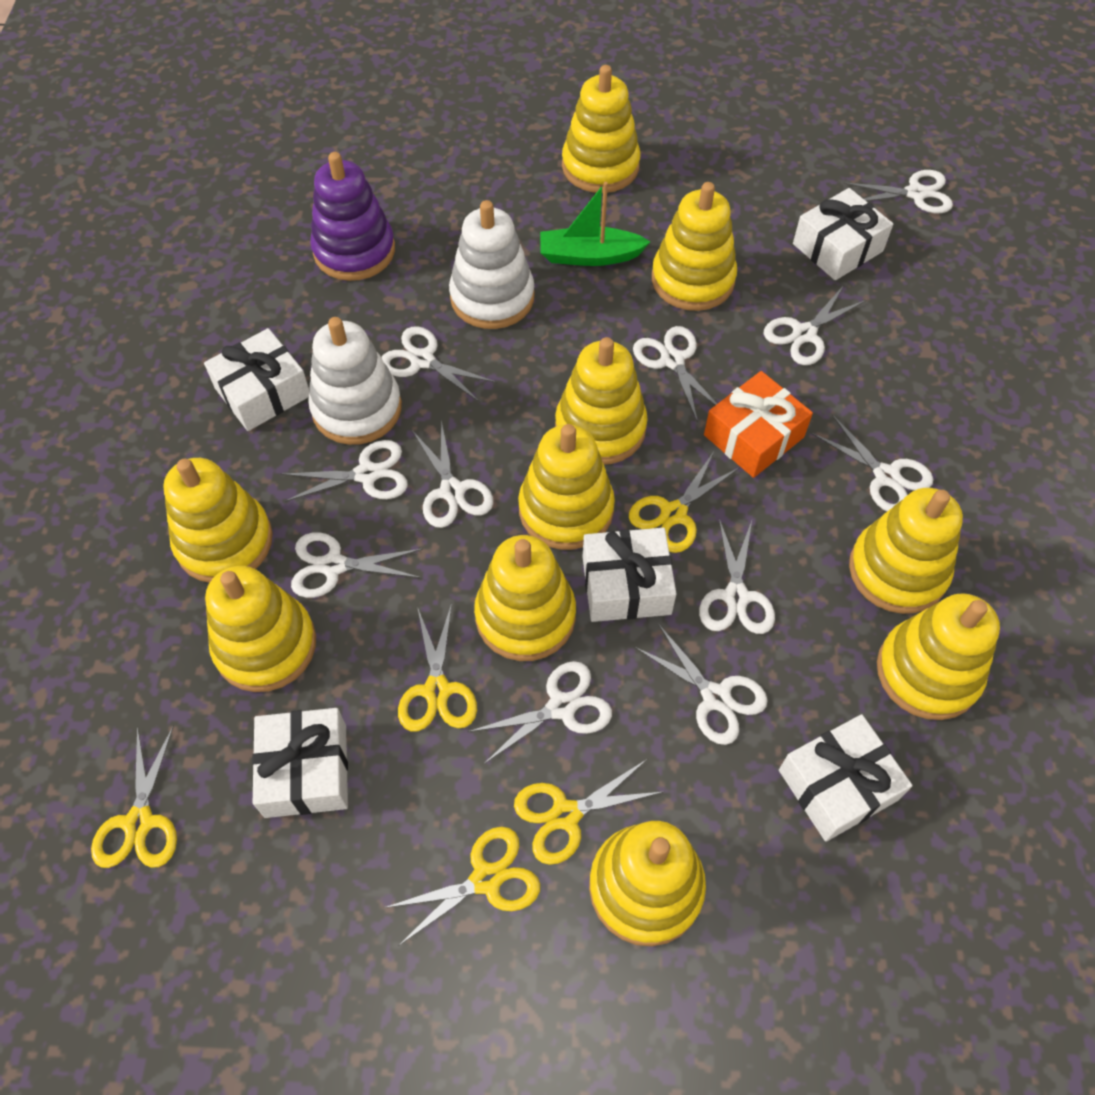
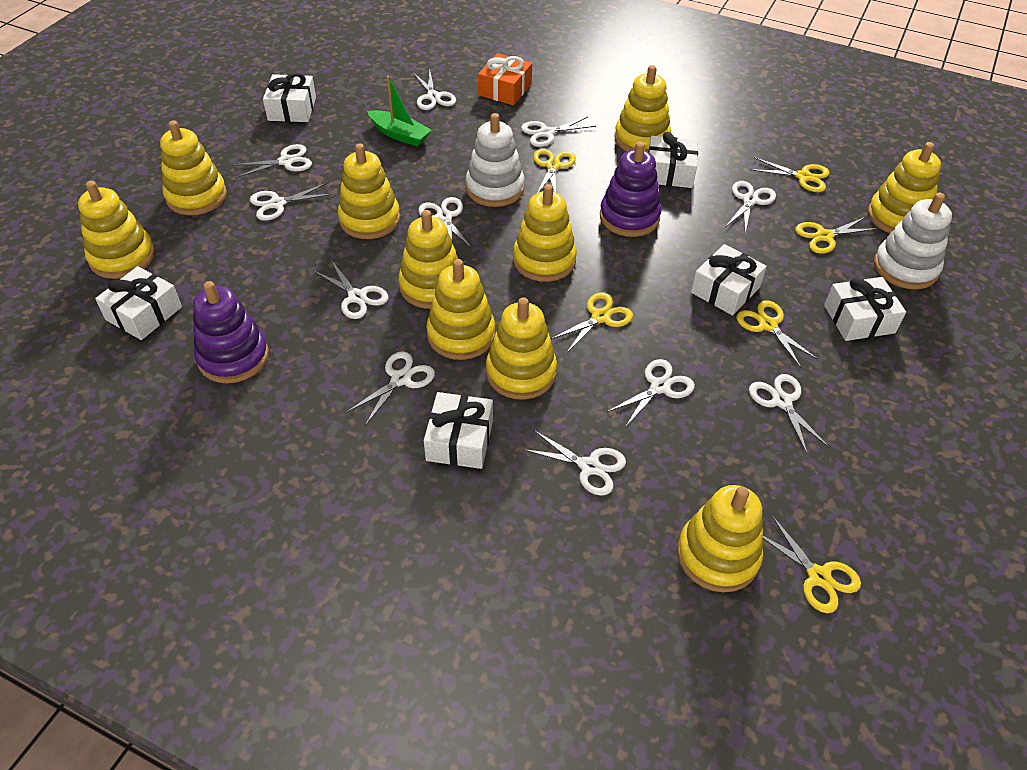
purple stacking toy: [310,152,395,281] = 1 -> [193,281,269,383] [600,142,662,237] = 2
white gift: [204,328,310,431] [252,708,348,818] [582,528,677,622] [779,714,913,842] [793,188,893,280] = 5 -> [95,266,182,340] [263,73,316,122] [424,392,493,469] [648,132,698,188] [691,244,767,315] [824,277,906,341] = 6
yellow scissors: [91,725,177,868] [384,827,540,946] [398,603,477,732] [514,759,665,865] [629,452,740,553] = 5 -> [533,149,576,193] [551,293,633,354] [736,300,819,368] [750,157,830,192] [763,516,861,613] [795,217,877,254] = 6

